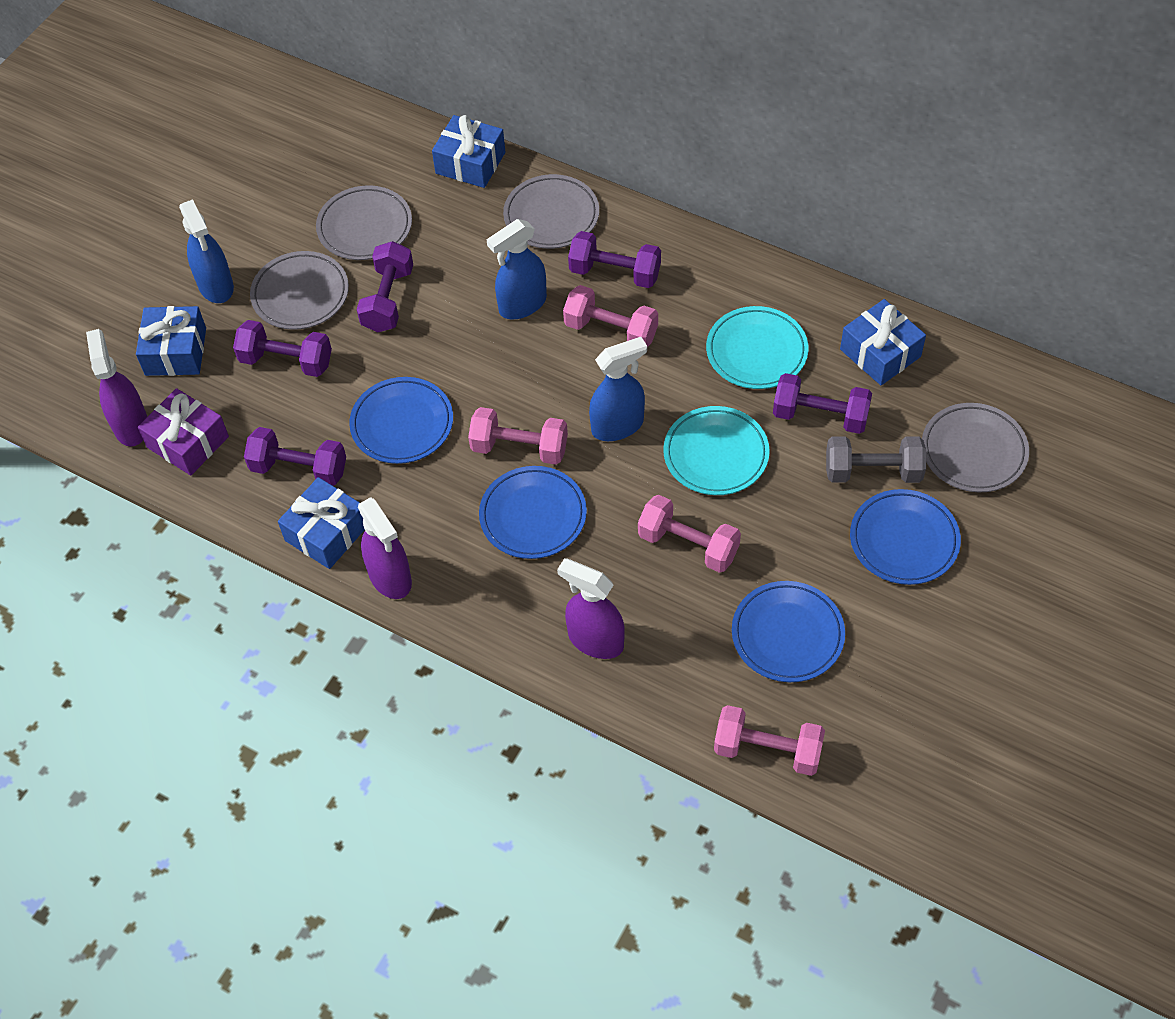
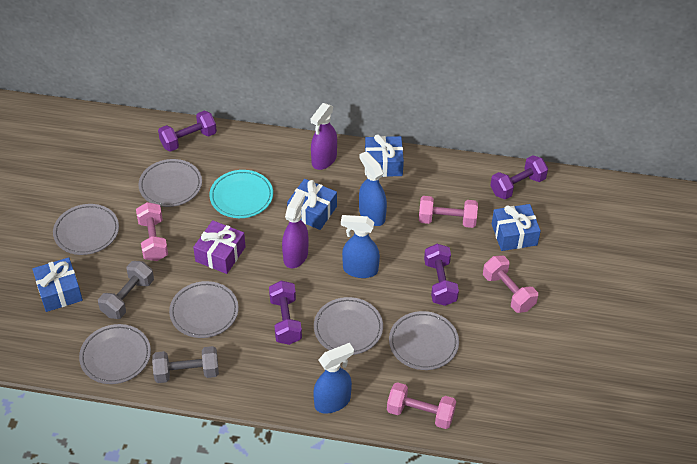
blue plate: [349,377,453,464] [479,466,587,559] [732,581,845,682] [850,489,961,585] = 4 -> none = 0
grey dumbbell: [826,436,926,483] = 1 -> [98,261,154,319] [152,346,219,383] = 2
grey plate: [250,251,349,330] [316,185,412,260] [503,174,599,249] [922,403,1029,492] = 4 -> [53,204,119,255] [79,324,151,384] [138,159,202,207] [169,281,239,338] [314,297,383,355] [389,311,459,370] = 6
purple dumbbell: [233,320,332,377] [244,427,346,486] [357,241,413,332] [568,231,661,288] [773,373,872,434] = 5 -> [158,111,217,152] [269,281,302,345] [424,244,459,306] [490,155,548,199] = 4
purple spray bottle: [86,329,147,447] [358,497,412,599] [557,558,625,659] = 3 -> [282,191,308,268] [311,103,337,170] = 2
turquoise plate: [663,406,770,495] [706,306,809,389] = 2 -> [209,170,273,218] = 1

